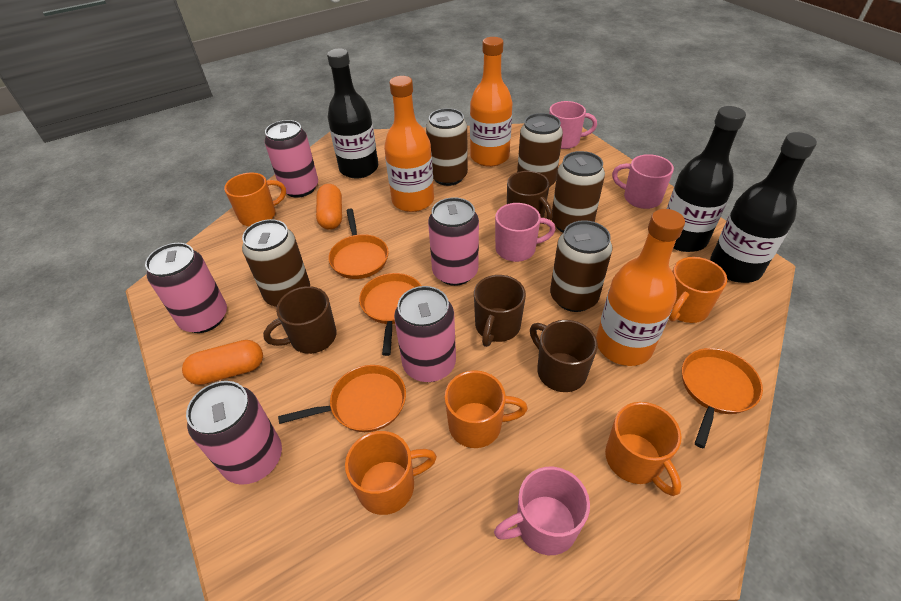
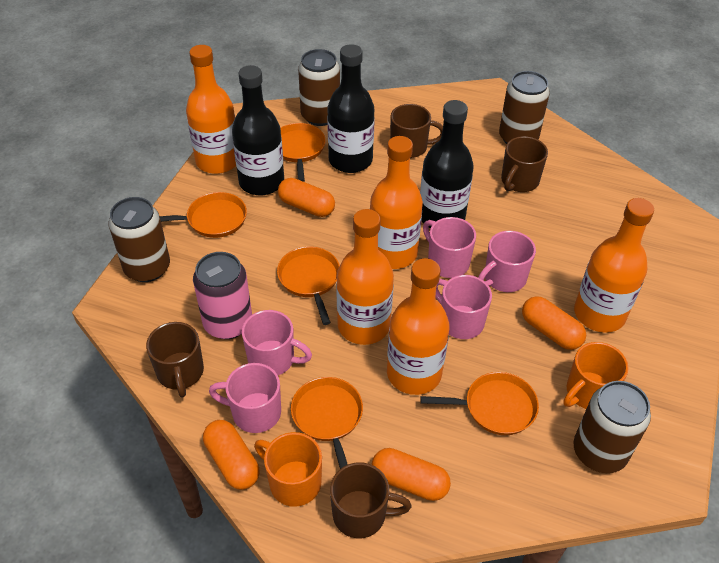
brown can: [242,219,310,307] [426,108,468,186] [517,113,563,188] [550,220,613,312] [552,151,605,233] = 5 -> [109,197,170,282] [298,49,340,126] [499,71,550,144] [574,381,651,473] = 4
orange bottle: [384,76,434,212] [470,37,513,167] [596,209,685,366] = 3 -> [186,45,236,174] [336,209,394,345] [370,136,423,269] [387,258,449,395] [574,198,654,333] = 5
orange capsule: [182,340,263,385] [316,184,342,230] = 2 -> [203,420,260,490] [278,178,335,217] [372,448,451,501] [522,296,586,350] = 4
orange mug: [224,172,286,226] [345,431,437,515] [444,370,528,448] [605,402,682,496] [669,257,727,323] = 5 -> [254,432,322,507] [563,342,629,409] = 2
orange pan: [278,365,406,432] [328,209,389,279] [359,273,421,356] [682,348,763,448] = 4 -> [160,192,247,238] [277,247,340,325] [280,123,326,182] [291,377,363,469] [420,372,539,435] = 5
pink can: [145,243,227,333] [186,381,282,485] [265,120,318,198] [394,286,456,382] [428,197,479,286] = 5 -> [193,252,252,339] = 1
pink mug: [494,467,590,555] [495,203,556,262] [549,101,597,149] [612,154,674,209] = 4 -> [209,363,281,433] [242,310,312,375] [423,217,476,278] [436,275,492,339] [478,231,536,292] = 5

